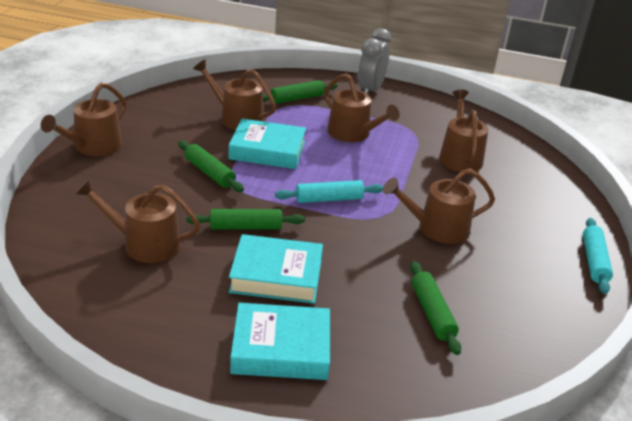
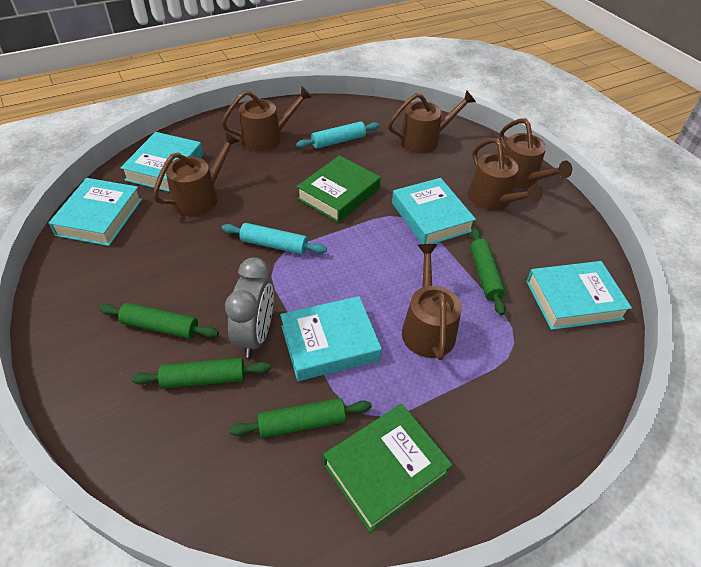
green book: none = 0 -> [297,155,381,223] [323,404,453,532] = 2
turquoise book: [229,119,306,169] [229,234,323,304] [230,303,330,380] = 3 -> [49,178,142,246] [120,132,203,192] [280,296,382,381] [392,178,476,244] [526,261,632,330] = 5

